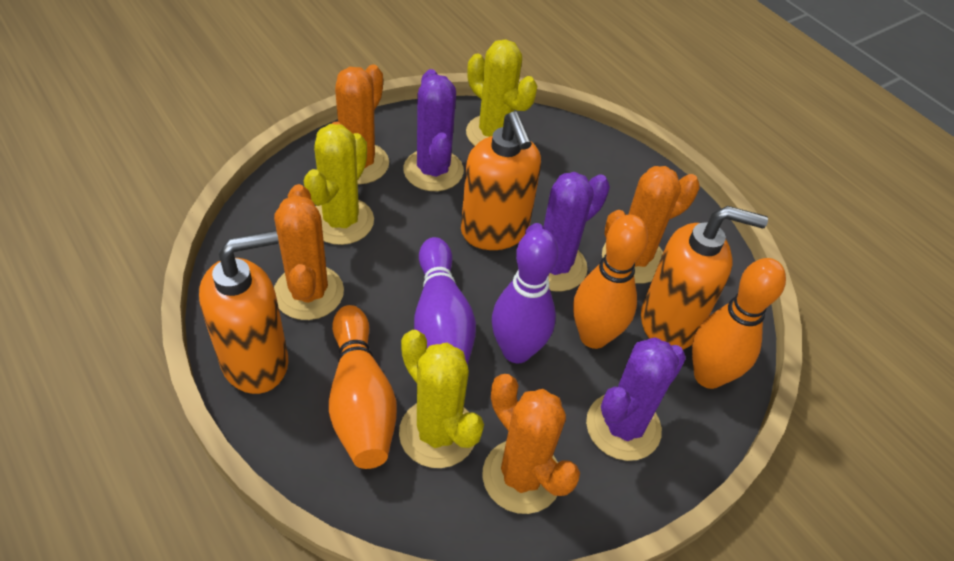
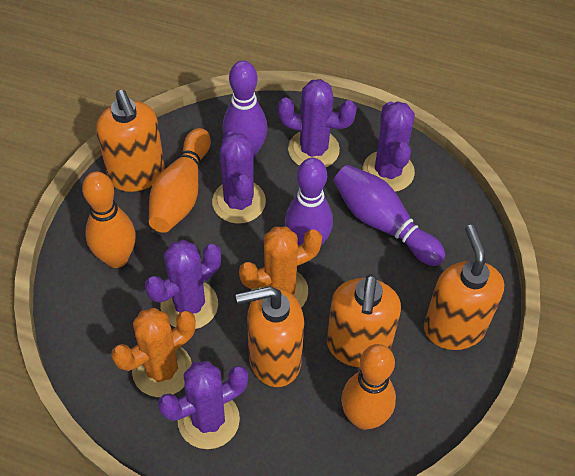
orange cactus: [274,184,344,320] [332,65,389,184] [483,374,580,514] [602,166,700,284] = 4 -> [111,308,195,397] [239,227,322,307] = 2
orange soap dispenser: [199,230,288,394] [461,111,541,250] [641,206,768,350] = 3 -> [96,90,165,192] [236,286,304,387] [327,274,401,367] [424,225,504,350] = 4
purple bowling pin: [414,237,476,366] [492,228,558,363] = 2 -> [222,60,268,159] [285,158,333,246] [333,165,445,266] = 3
purple cactus: [403,69,464,191] [525,172,610,291] [586,337,686,461] = 3 -> [145,240,221,329] [158,361,248,449] [212,132,266,224] [278,79,357,167] [363,101,415,192] = 5
yellow cactus: [304,124,374,245] [399,330,484,468] [466,39,537,146] = 3 -> none = 0

